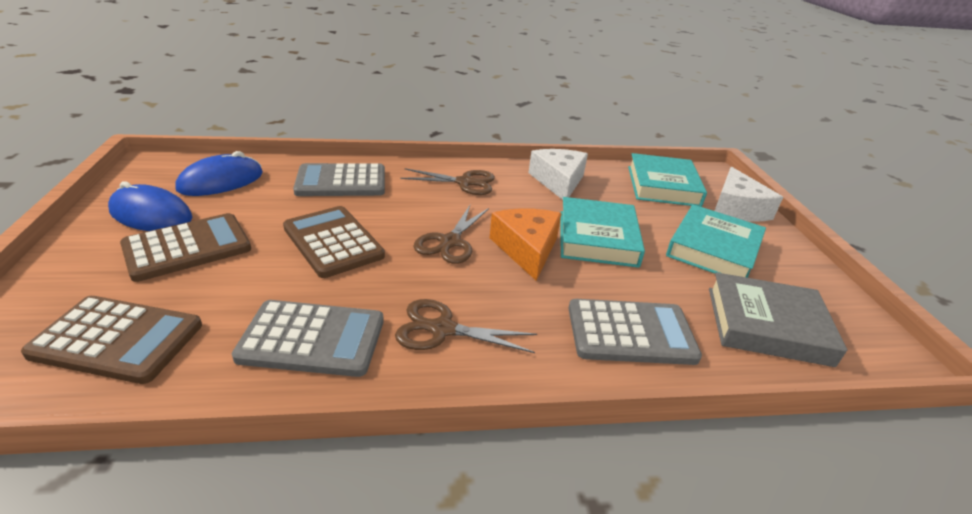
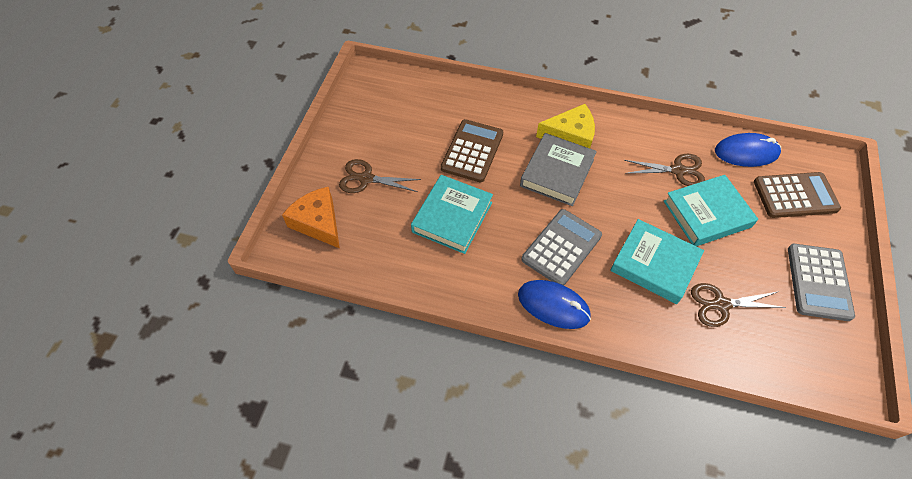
brown calculator: [21,296,202,384] [120,213,251,282] [283,206,385,278] = 3 -> [441,119,503,182] [754,172,841,218] = 2
grey calculator: [232,300,384,377] [293,163,385,196] [569,299,702,365] = 3 -> [521,209,602,285] [788,244,855,321] = 2
white cheese: [529,149,588,200] [715,167,783,222] = 2 -> none = 0
yellow cheese: none = 0 -> [536,104,595,148] = 1

